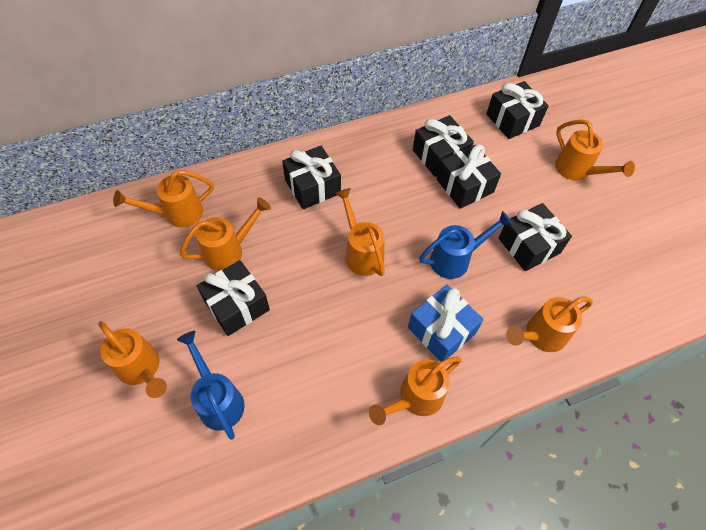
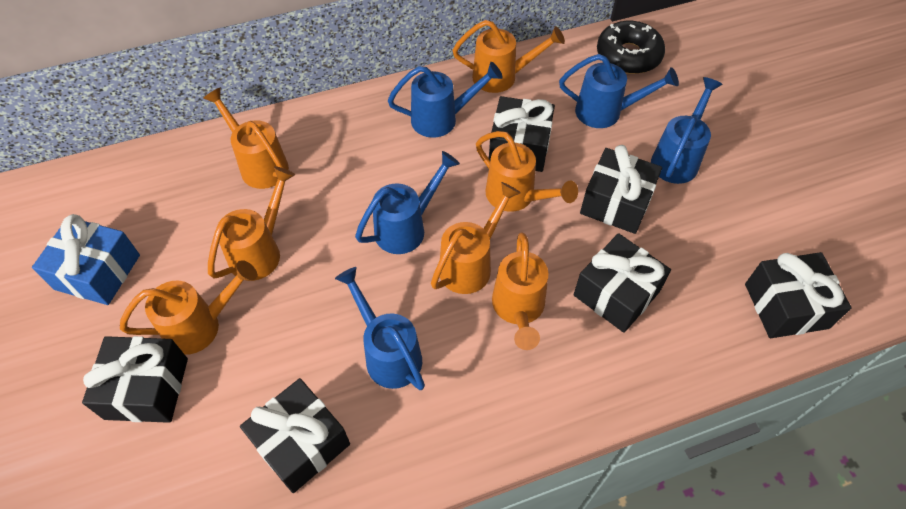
black donut: none = 0 -> [597,21,665,74] = 1
blue watering can: [177,331,245,440] [419,211,513,279] = 2 -> [335,267,425,390] [355,151,460,254] [388,62,503,138] [559,54,679,128] [651,77,723,184] = 5

